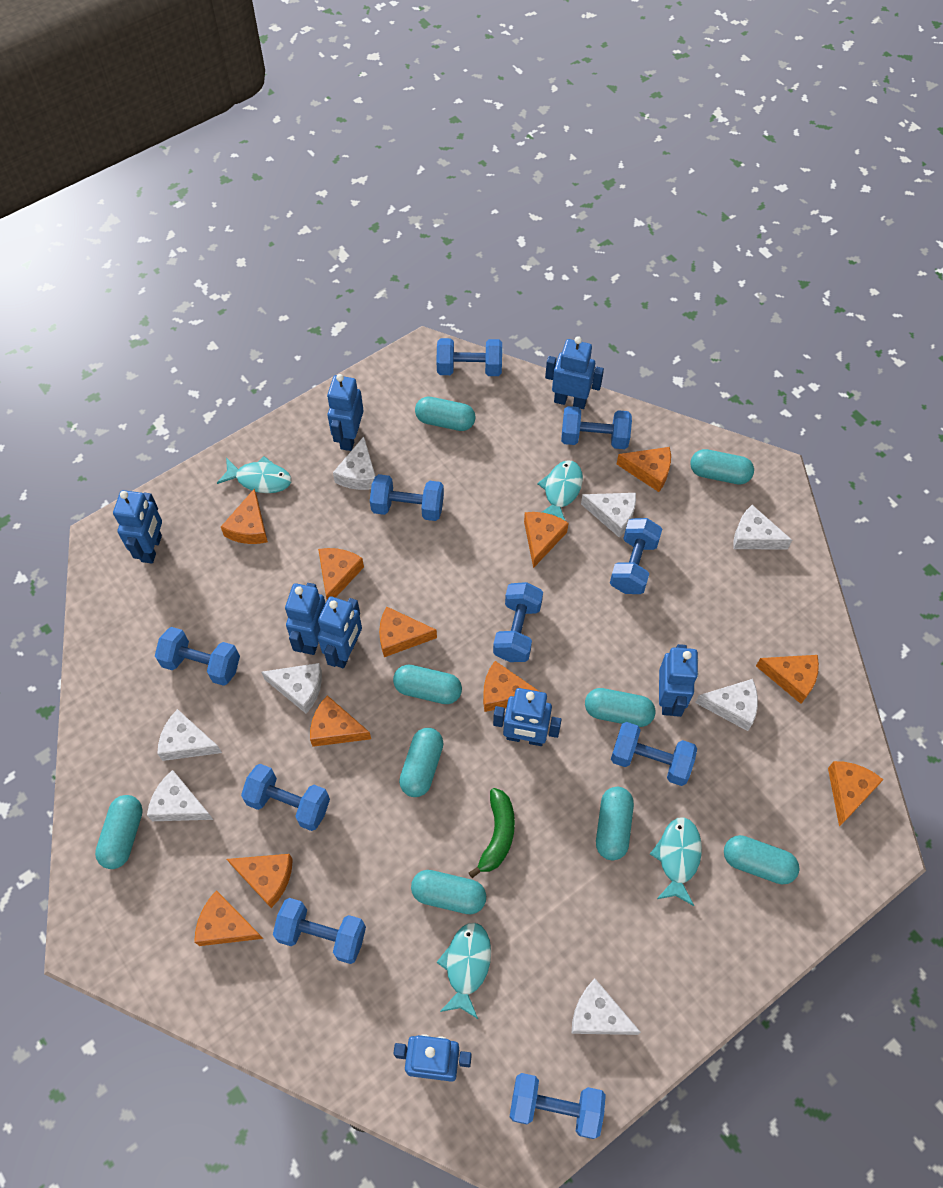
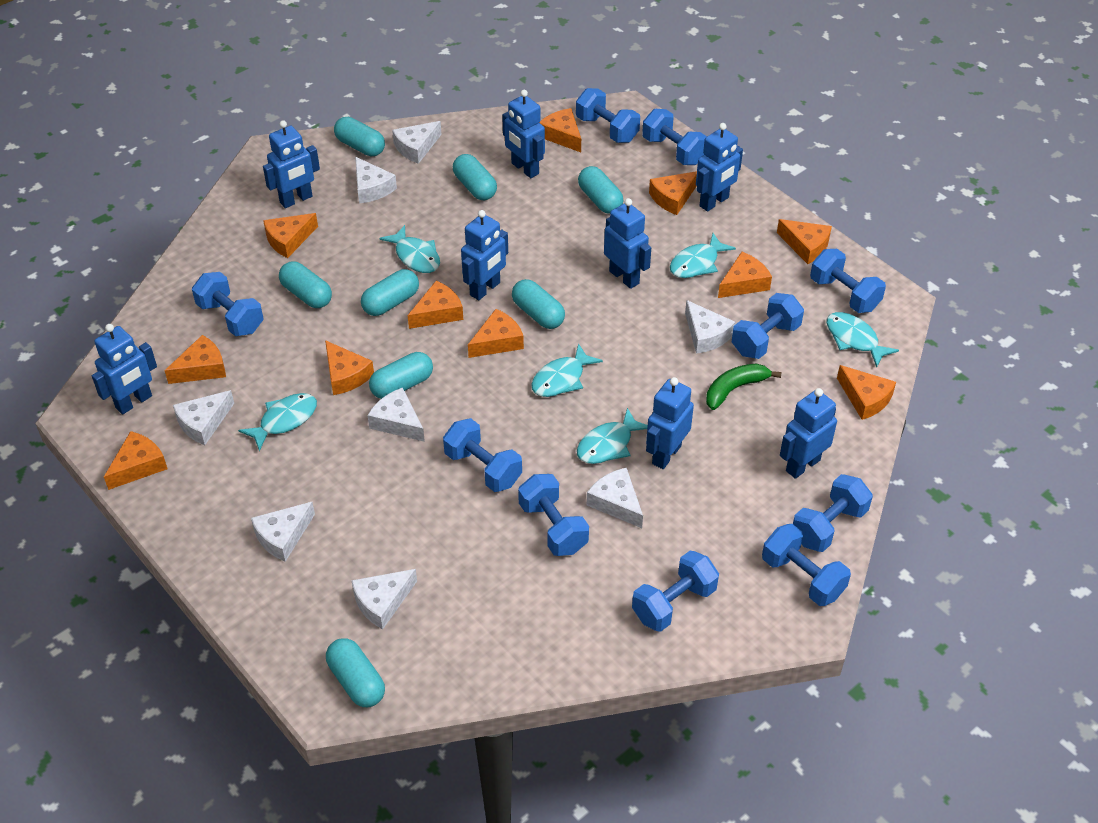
turquoise capsule: [95,795,143,869] [393,665,462,704] [399,728,444,797] [411,870,486,914] [415,397,476,431] [585,688,656,727] [596,787,634,860] [690,449,754,485] [724,835,799,885] = 9 -> [279,261,332,308] [326,638,385,707] [334,117,385,156] [361,269,419,316] [369,352,433,399] [453,154,497,200] [512,279,565,329] [578,166,623,214] = 8
turquoise fish: [217,456,292,493] [436,923,491,1019] [537,461,583,520] [650,817,702,906] = 4 -> [238,393,317,451] [379,225,440,273] [531,343,603,397] [577,408,648,464] [670,233,736,278] [826,312,899,368] = 6

